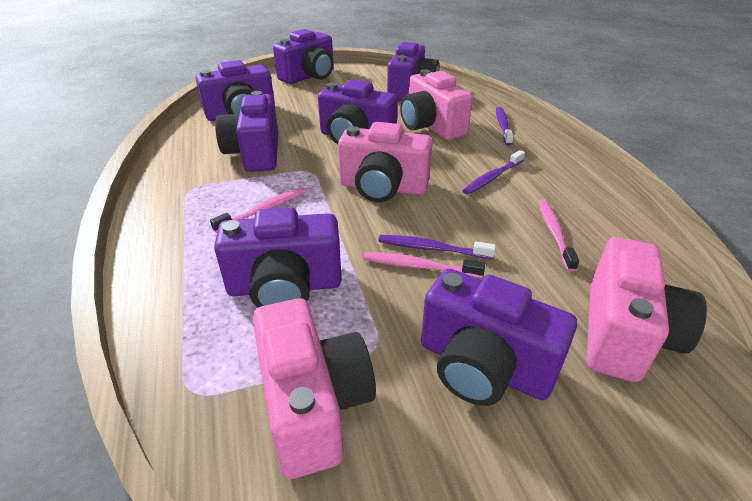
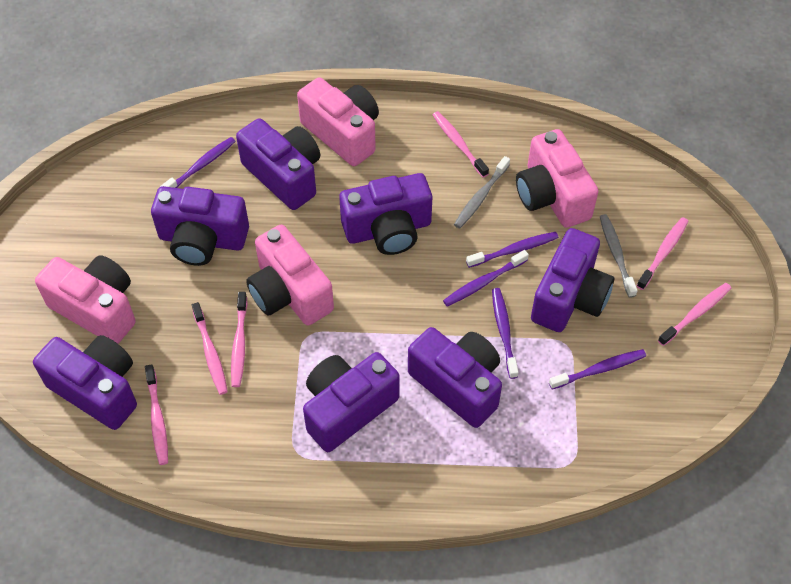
grey toothbrush: none = 0 -> [454,156,510,228] [600,214,638,298] = 2
pink toothbrush: [210,187,306,233] [363,252,485,278] [538,199,579,272] = 3 -> [145,364,168,465] [192,302,228,395] [231,292,247,387] [433,111,489,177] [637,217,688,290] [658,283,731,346] = 6
purple toothbrush: [378,235,496,259] [462,150,525,195] [496,107,513,145] = 3 -> [160,137,236,188] [443,250,529,307] [466,232,559,268] [492,288,518,379] [549,349,646,390] = 5

